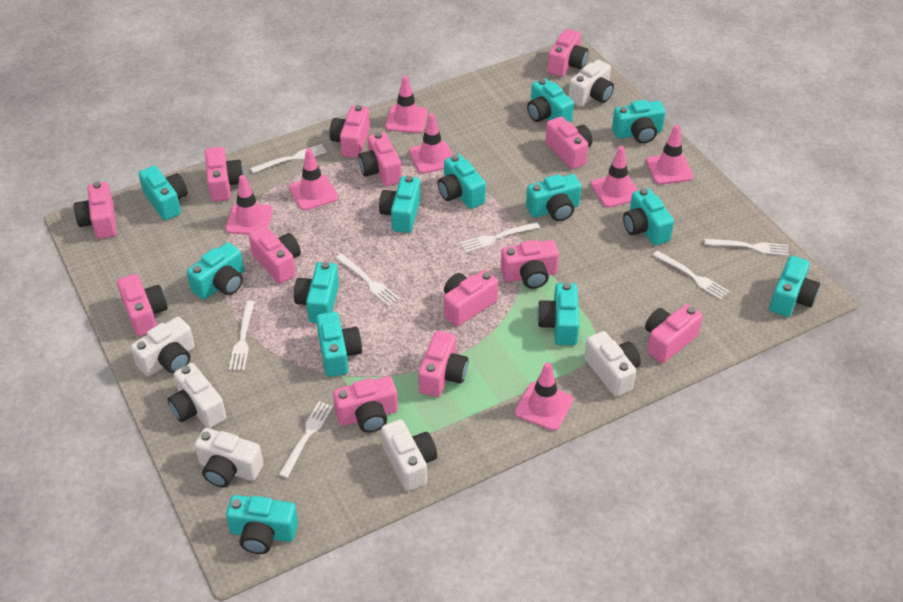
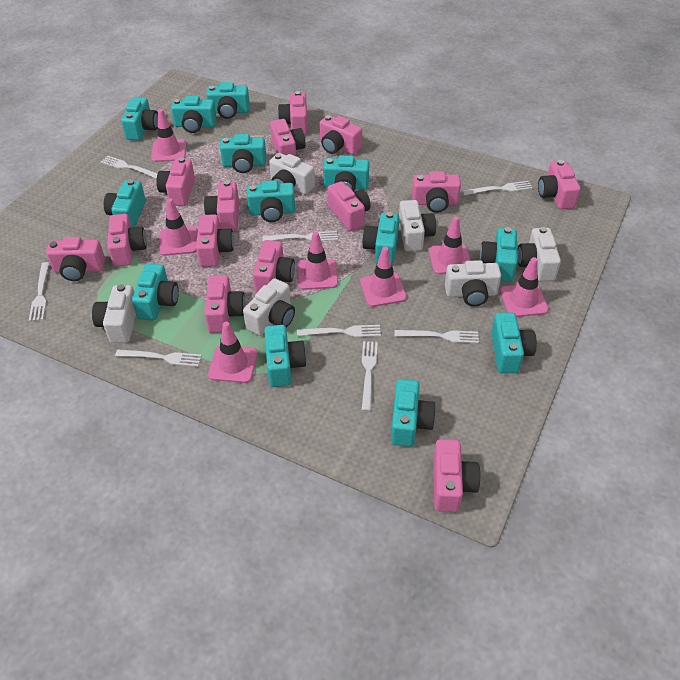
pink camera: [74,182,117,239] [117,274,168,336] [205,147,244,202] [249,226,301,284] [330,105,370,158] [333,376,398,433] [358,132,402,186] [418,330,468,397] [444,270,498,326] [501,240,559,289] [545,117,592,169] [547,29,588,77] [645,304,703,363] = 13 -> [46,237,105,281] [107,214,147,267] [157,157,195,206] [196,214,234,267] [204,180,239,231] [204,275,246,333] [253,240,295,293] [270,119,305,156] [278,91,308,135] [320,115,362,155] [328,181,371,231] [412,171,461,213] [433,439,481,512] [538,160,581,209] = 14
white fork: [229,300,255,371] [250,144,327,173] [278,401,333,478] [335,254,400,306] [460,222,540,253] [653,251,730,300] [704,239,789,256] = 7 -> [29,262,50,321] [101,156,158,179] [115,350,202,367] [263,231,338,242] [297,325,381,337] [362,341,378,411] [395,330,479,343] [462,181,532,195] = 8

